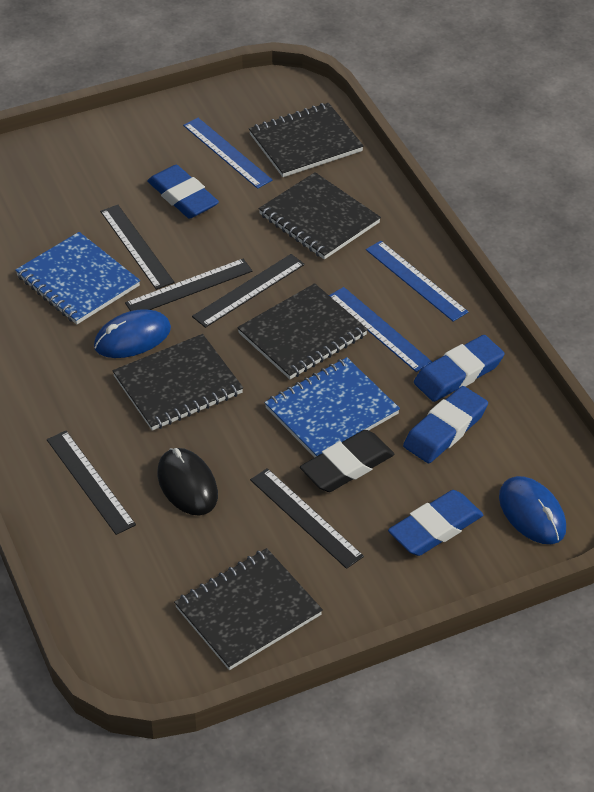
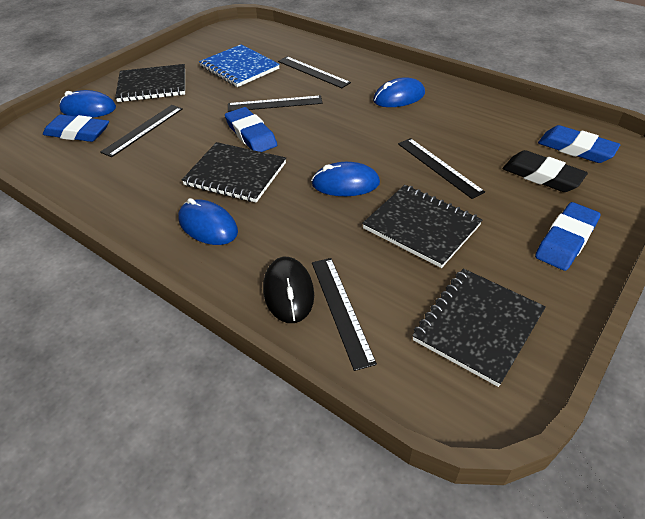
black notebook: [112,334,243,431] [174,548,323,670] [237,283,368,379] [249,103,364,177] [259,172,381,259] = 5 -> [115,64,185,102] [182,142,286,203] [362,185,482,268] [412,268,546,387] = 4
blue mouse: [94,309,171,358] [499,476,566,544] = 2 -> [59,90,116,118] [178,198,238,245] [311,162,380,196] [373,77,425,107] = 4
blue notebook: [15,232,140,325] [265,357,400,458] = 2 -> [199,44,280,87] = 1
blue ruler: [183,118,273,189] [329,287,432,372] [366,241,468,322] = 3 -> none = 0

